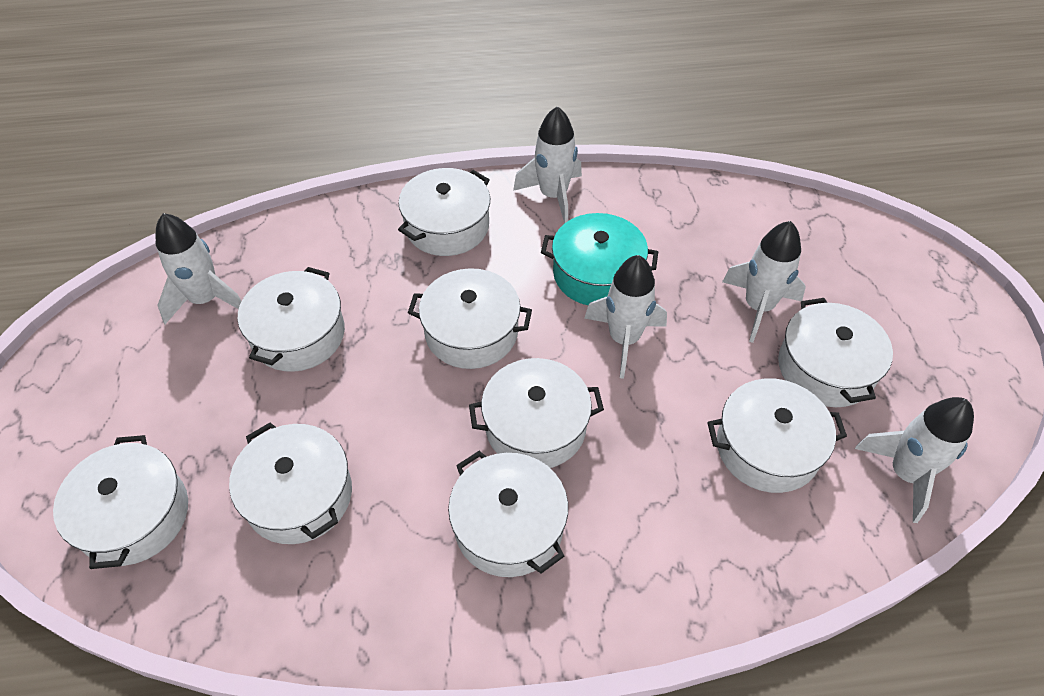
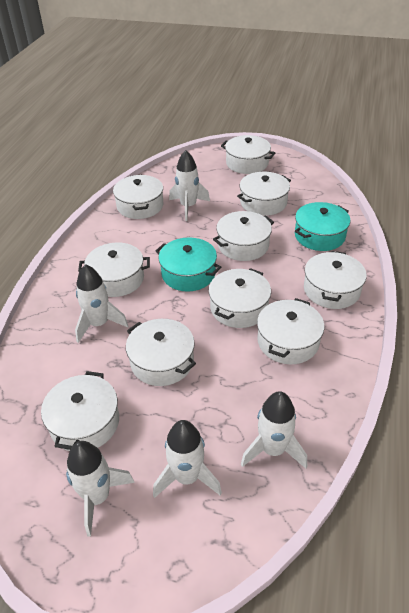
turquoise pot: [541,213,658,305] = 1 -> [156,238,221,292] [295,202,350,251] = 2
white pot: [53,435,188,569] [229,423,352,544] [238,267,345,372] [398,168,490,256] [408,268,532,369] [448,451,568,577] [469,358,604,468] [707,378,847,493] [778,298,893,407] = 9 -> [41,371,119,451] [78,243,150,297] [113,175,163,219] [126,319,196,386] [208,268,271,328] [213,211,274,261] [221,135,275,174] [237,172,291,216] [257,298,324,364] [304,251,367,309] = 10

